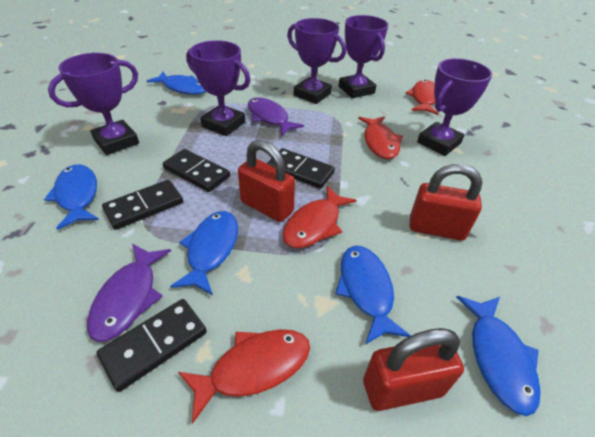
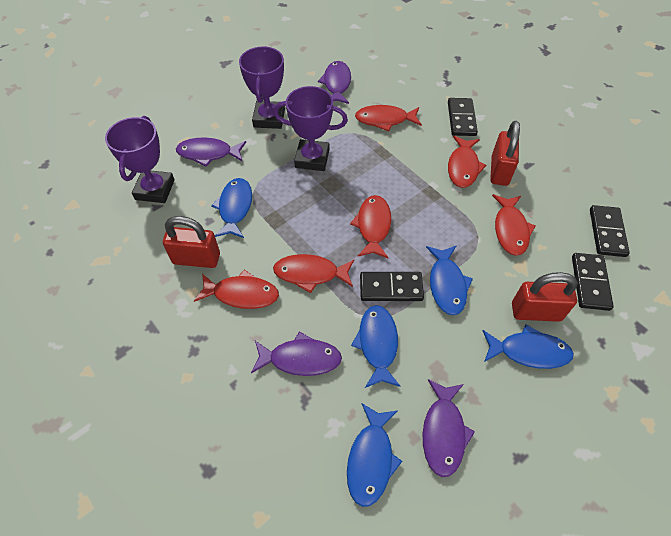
purple fish: [87,244,171,342] [248,97,304,136] = 2 -> [176,137,246,167] [251,332,342,376] [318,61,351,104] [423,379,475,477] = 4
purple trophy: [48,53,139,155] [186,40,250,136] [287,18,346,104] [339,15,388,98] [417,58,492,156] = 5 -> [105,116,175,203] [239,46,285,129] [273,86,348,171] = 3
red fish: [178,329,310,424] [282,186,356,248] [358,116,403,159] [405,80,439,115] = 4 -> [194,270,279,309] [273,254,354,293] [350,195,391,258] [355,105,422,131] [448,135,486,188] [492,194,536,256] = 6

